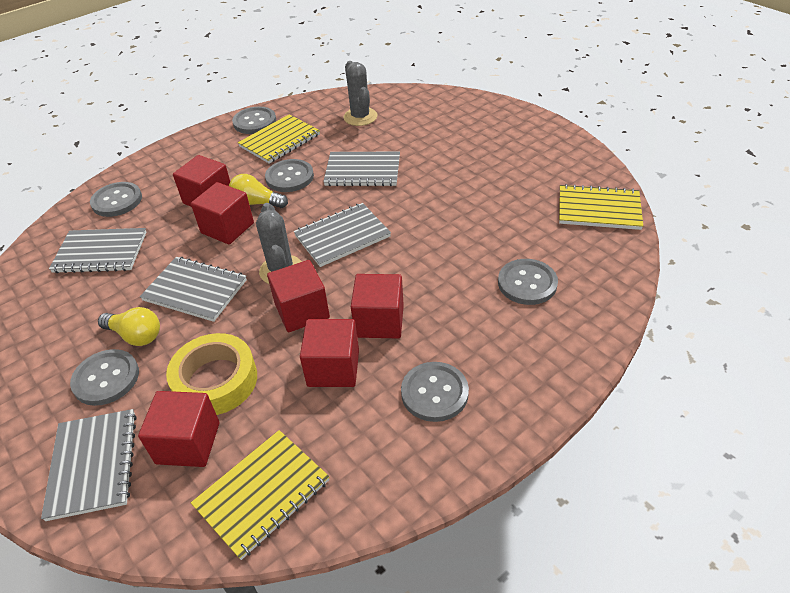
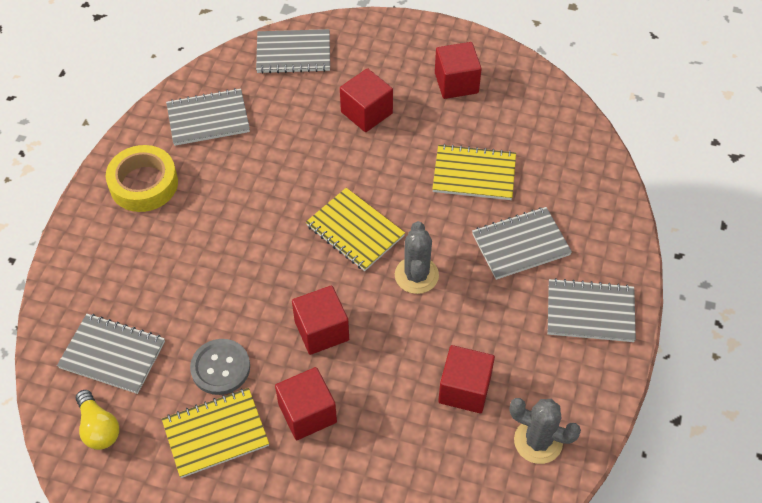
grey button: [70,349,139,406] [90,182,142,217] [232,107,276,134] [265,159,314,192] [401,362,469,422] [498,259,558,305] = 6 -> [190,339,250,395] = 1
red cube: [138,391,220,467] [173,155,230,207] [191,182,254,245] [267,260,330,332] [300,319,359,387] [351,274,404,339] = 6 -> [275,367,337,440] [292,285,349,355] [340,68,393,132] [435,42,482,99] [438,345,495,413] = 5
yellow light bulb: [98,307,160,346] [229,174,288,208] = 2 -> [76,390,119,450] = 1

